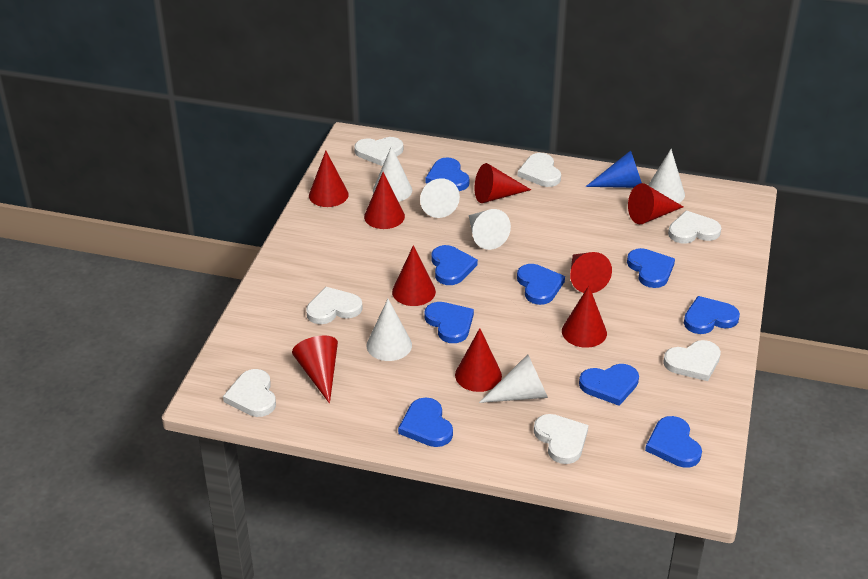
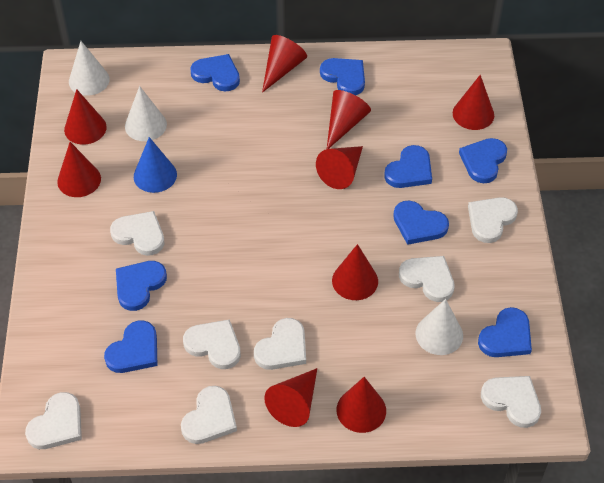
blue heart: [398,398,453,447] [425,302,474,343] [426,157,469,191] [431,245,478,285] [517,264,565,305] [579,364,639,406] [627,248,675,288] [645,416,702,468] [684,296,740,334] = 9 -> [104,320,158,373] [116,261,167,311] [190,54,240,91] [320,58,365,95] [384,145,432,188] [393,201,449,245] [459,138,507,183] [478,307,532,357] = 8
white cone: [367,299,412,361] [373,146,412,202] [420,178,460,218] [469,209,511,250] [479,354,548,403] [648,149,685,203] = 6 -> [69,41,110,96] [125,86,167,141] [415,299,463,355] = 3
white heart: [223,369,276,417] [306,287,363,324] [354,137,403,166] [518,153,561,187] [534,414,589,464] [663,340,721,381] [668,211,721,243] = 7 -> [25,392,82,449] [110,211,164,256] [181,386,237,444] [183,319,241,369] [254,318,306,370] [399,256,455,302] [468,197,518,243] [481,376,541,428] = 8

